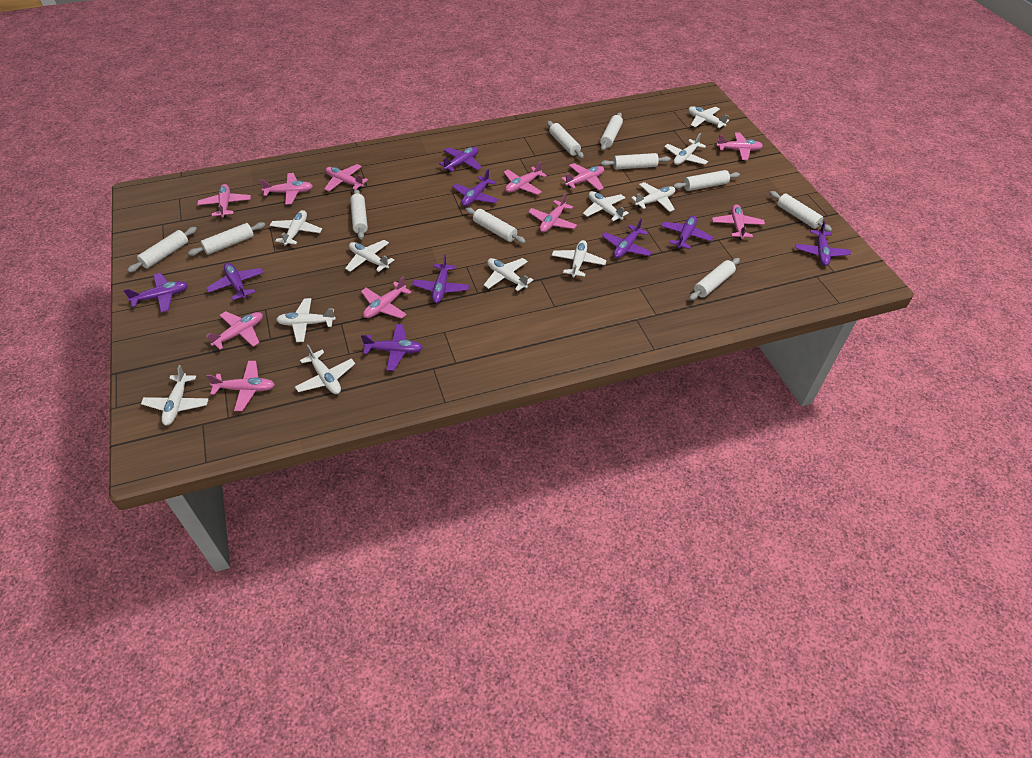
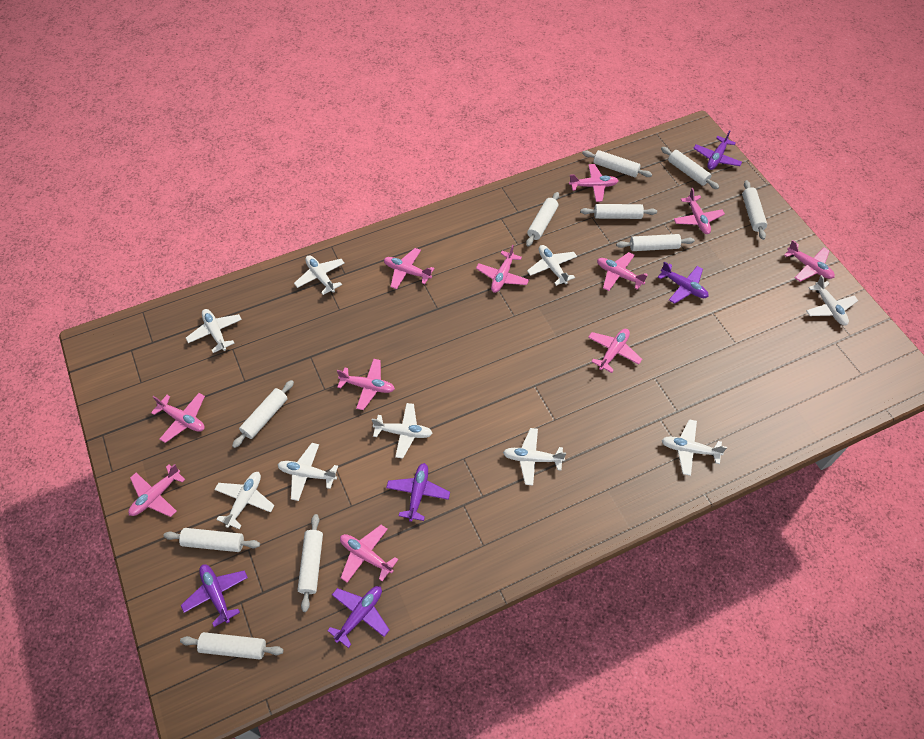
purple plane: [123,273,188,313] [206,263,264,300] [361,324,423,371] [412,254,469,303] [439,147,482,172] [452,169,498,206] [602,219,652,258] [661,216,713,249] [795,221,851,266] = 9 -> [181,564,248,627] [327,586,390,648] [386,463,450,522] [658,261,709,304] [693,130,742,170] = 5
white plane: [141,365,209,425] [269,210,322,246] [276,298,336,342] [295,345,355,394] [345,240,394,272] [484,258,533,291] [552,240,606,278] [583,191,629,221] [631,182,675,212] [664,133,708,165] [688,106,729,129] = 11 -> [186,309,242,353] [214,472,275,529] [278,443,338,501] [294,255,345,295] [372,403,433,458] [503,428,566,486] [527,245,577,286] [662,419,727,476] [806,275,858,326] = 9

